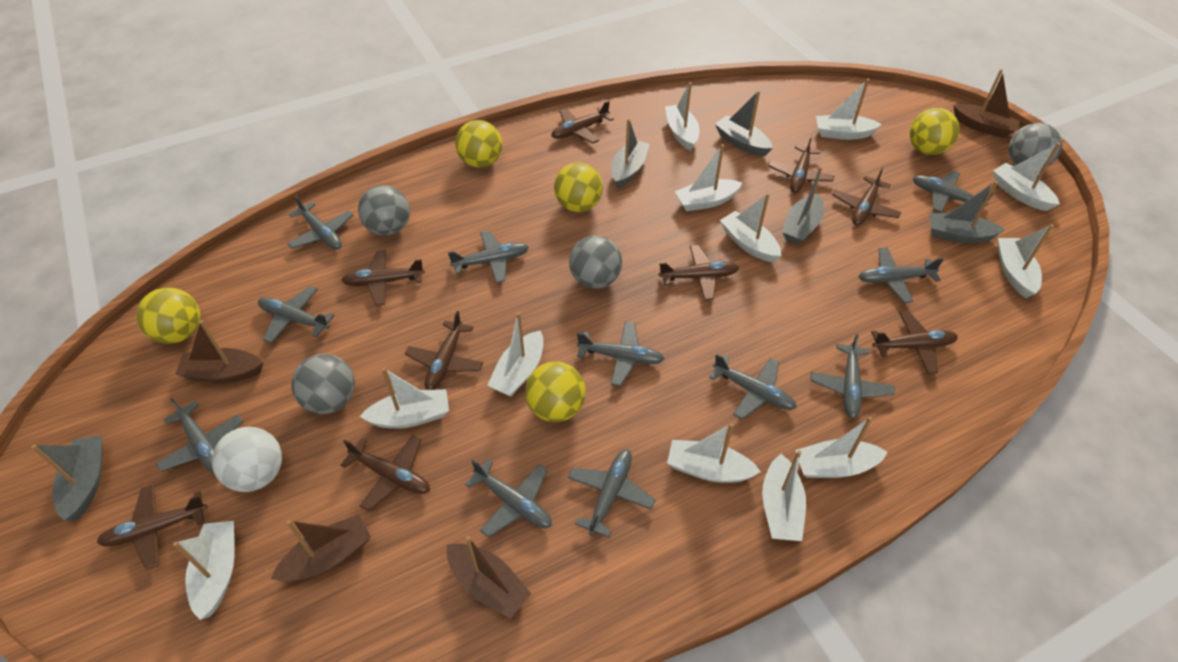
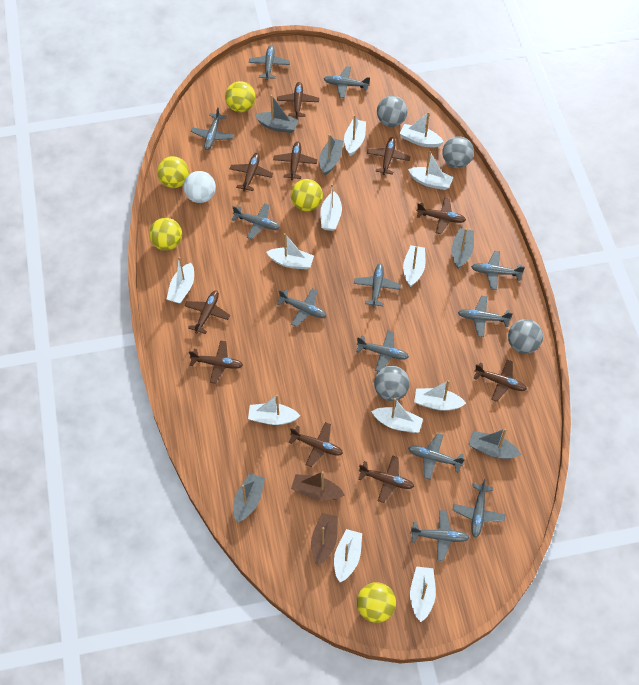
brown boat: [175,320,263,383] [271,514,371,582] [447,536,531,619] [954,69,1020,138] = 4 -> [291,471,345,500] [311,513,338,566] = 2
brown plane: [97,485,207,570] [340,435,430,511] [341,250,425,306] [405,311,483,390] [551,101,614,144] [659,245,739,300] [768,135,834,193] [832,168,901,226] [871,310,958,374] = 9 -> [185,290,230,334] [189,340,243,384] [230,153,273,192] [273,141,317,180] [277,82,319,119] [289,422,343,467] [358,455,414,503] [367,137,411,175] [417,198,466,234] [473,360,527,402] = 10
grey plane: [156,398,243,473] [258,286,335,343] [287,196,353,249] [448,230,529,283] [465,459,552,538] [568,449,655,538] [577,321,664,386] [709,354,797,420] [810,334,895,419] [858,247,944,303] [913,171,994,213] = 11 -> [191,107,234,150] [232,203,280,239] [249,45,290,80] [277,288,326,326] [324,66,370,98] [354,263,401,307] [356,330,409,372] [408,433,465,479] [410,510,469,561] [453,479,505,538] [458,296,513,337] [471,251,525,290] = 12

